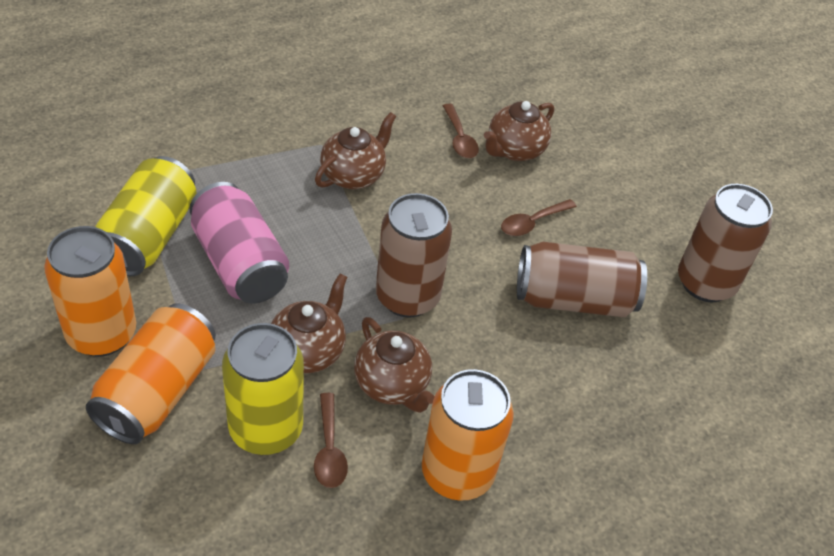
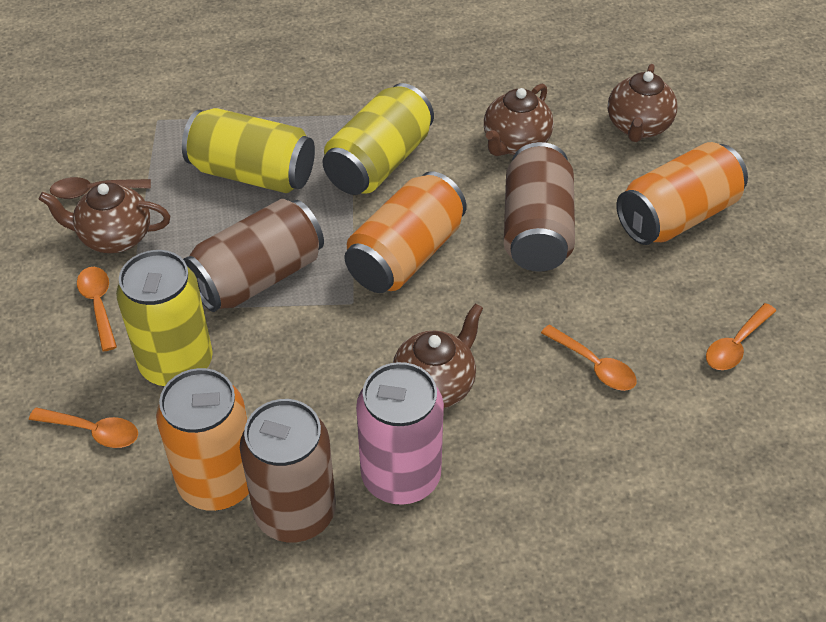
brown spoon: [314,393,348,488] [443,104,479,158] [501,199,577,236] = 3 -> [50,177,151,199] = 1
orange spoon: none = 0 -> [29,407,138,448] [77,267,117,351] [541,325,637,391] [706,303,776,370] = 4
yellow can: [95,156,197,276] [222,323,304,455] = 2 -> [116,250,213,387] [182,108,315,193] [322,83,434,195] = 3

